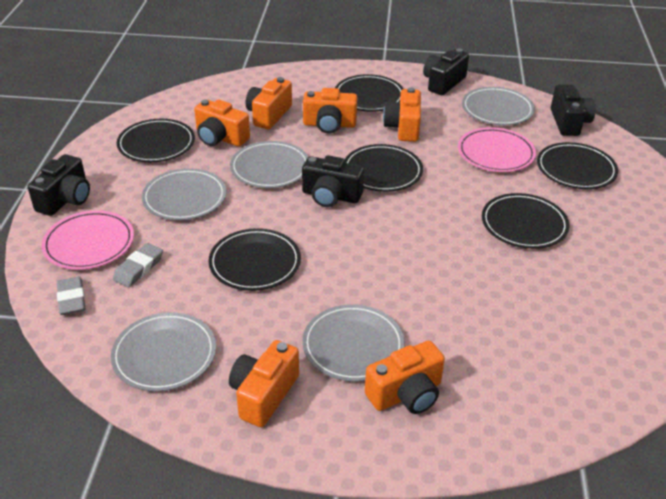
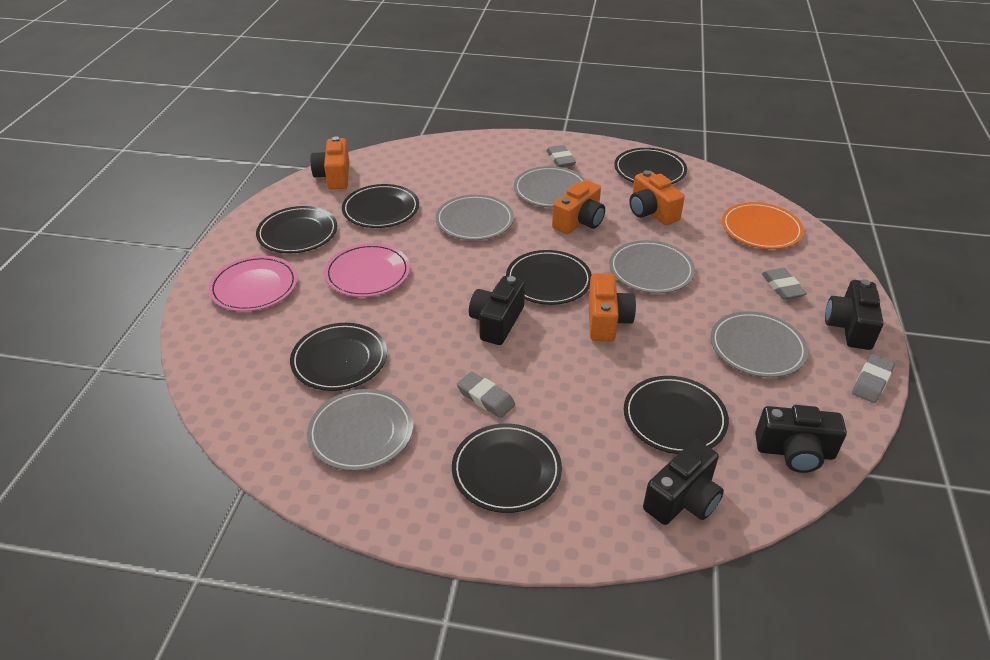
black plate: [117,119,195,162] [208,228,301,291] [335,74,403,112] [345,144,423,192] [482,193,569,249] [537,142,618,189] = 6 -> [256,206,337,254] [290,323,387,391] [342,184,419,228] [452,424,562,513] [506,250,592,305] [614,148,687,184] [624,376,729,454] = 7
grey eraser: [57,277,86,315] [113,243,163,288] = 2 -> [457,371,515,418] [547,145,576,167] [762,268,807,300] [852,354,895,403] = 4
orange camera: [194,99,250,147] [229,340,299,427] [246,77,292,129] [303,88,357,134] [365,341,445,414] [383,87,421,142] = 6 -> [310,137,349,189] [552,180,605,234] [588,273,636,342] [629,170,685,225] = 4
orange plate: none = 0 -> [722,202,804,249] = 1

